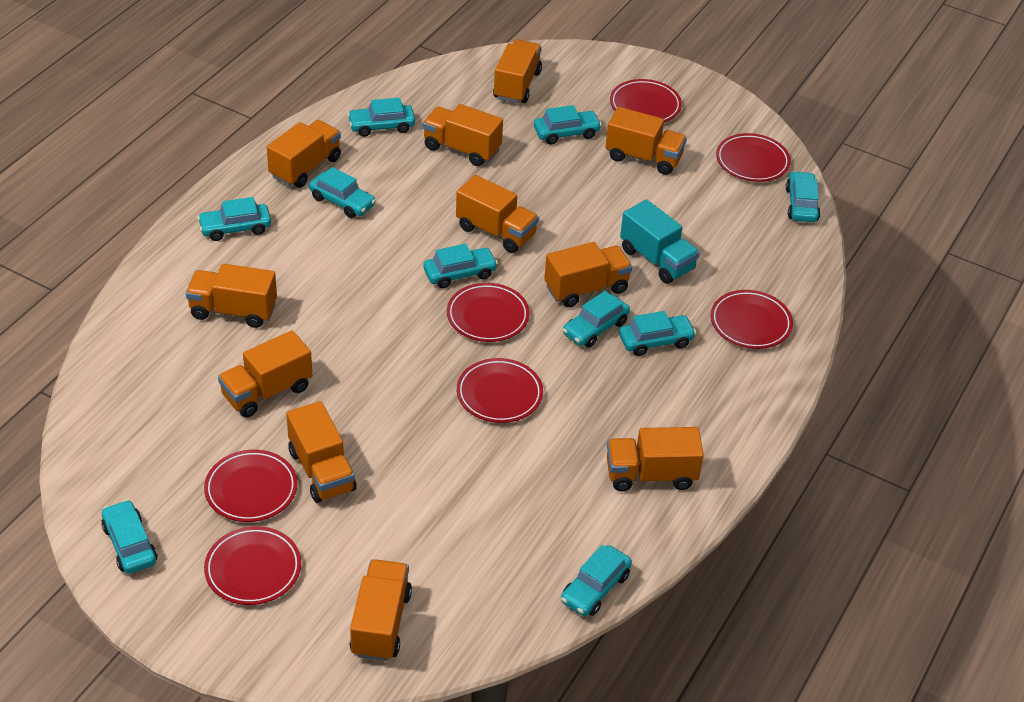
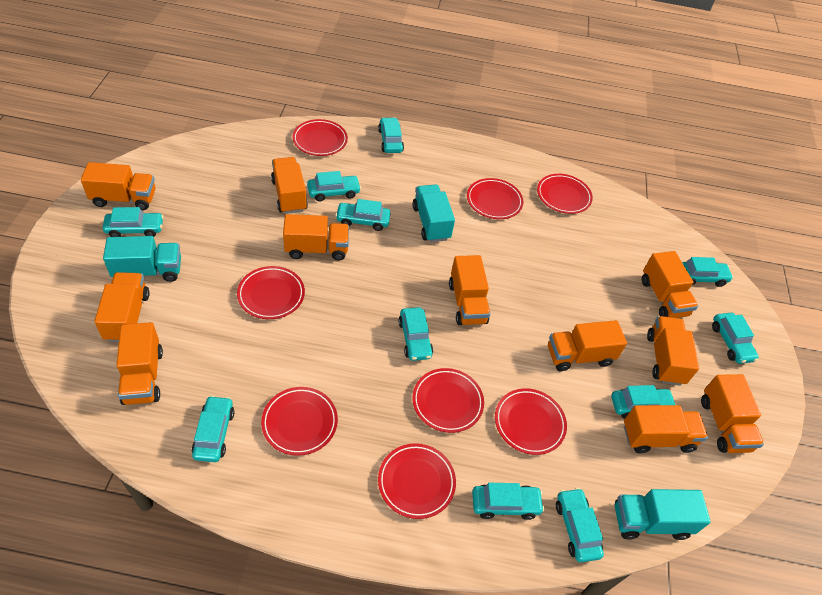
red plate: [204,450,297,522] [204,526,301,605] [447,283,530,342] [457,358,543,423] [610,79,682,122] [710,290,793,349] [716,133,791,182] = 7 -> [237,266,305,319] [261,387,338,456] [292,119,348,156] [378,443,456,519] [412,368,484,433] [467,178,523,219] [495,388,567,455] [537,174,593,214] = 8
turquoise car: [101,500,157,574] [197,197,271,241] [309,167,376,218] [347,98,415,137] [424,244,498,288] [534,105,602,144] [561,545,632,616] [562,291,630,348] [619,311,696,356] [786,171,820,222] = 10 -> [102,207,164,237] [192,396,234,462] [307,171,361,202] [335,199,390,231] [378,117,404,153] [398,307,433,361] [472,483,544,520] [556,488,604,562] [611,385,677,419] [682,257,733,287] [712,313,759,364] = 11
turquoise truck: [620,199,700,284] = 1 -> [103,236,181,282] [412,184,455,242] [615,489,711,540] = 3

